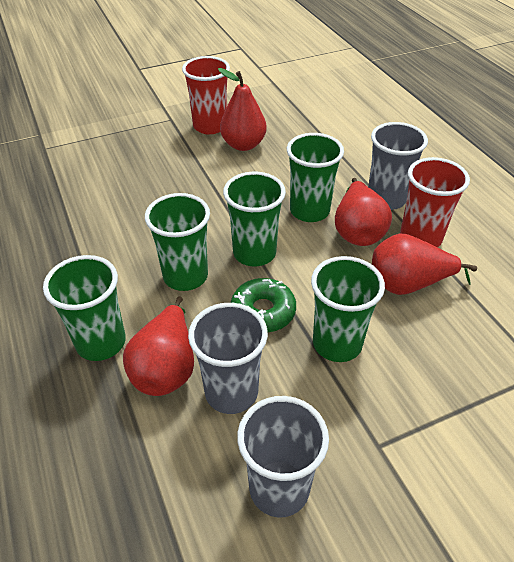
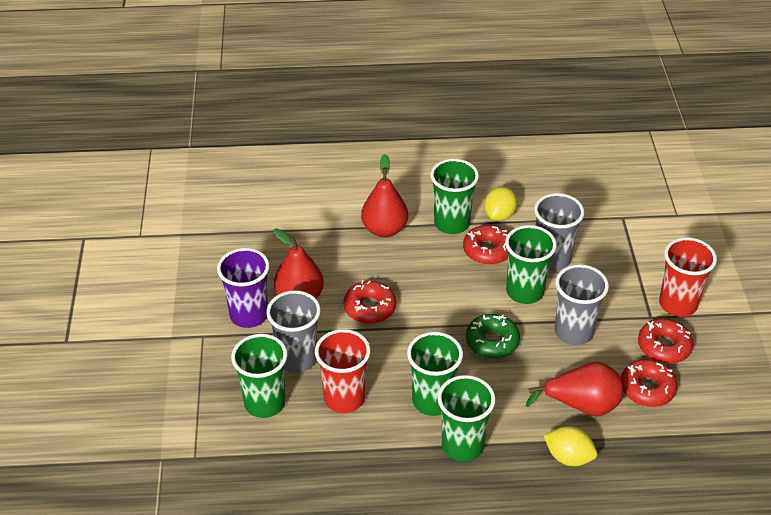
purple cup: none = 0 -> [217,248,270,328] = 1
red donut: none = 0 -> [344,280,396,324] [463,225,508,265] [621,359,678,407] [638,319,693,364] = 4
red pear: [123,296,194,396] [218,68,267,151] [335,178,392,246] [372,234,477,295] = 4 -> [273,228,324,298] [361,154,408,237] [526,362,623,416] = 3
yellow lemon: none = 0 -> [484,187,517,221] [544,426,597,466] = 2

